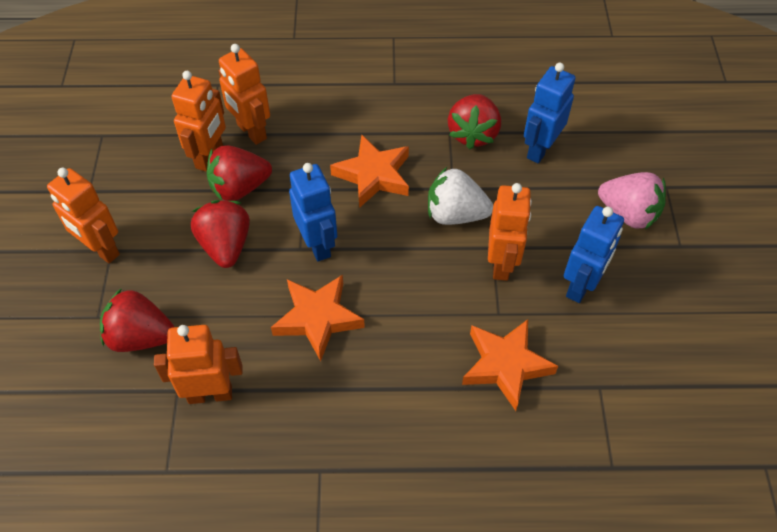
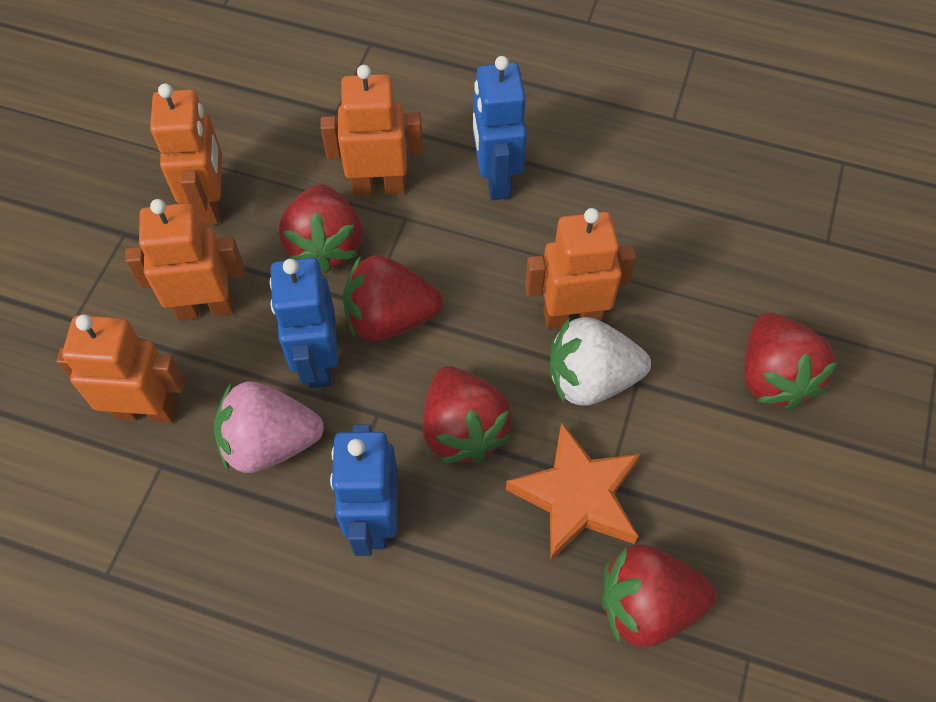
orange star: [271,275,365,361] [330,134,409,208] [462,319,558,411] = 3 -> [506,422,640,562] = 1
red strawberry: [100,288,174,352] [191,200,250,268] [207,145,272,201] [448,94,501,149] = 4 -> [279,184,362,273] [343,255,443,341] [423,367,512,463] [602,545,716,647] [744,313,838,409] = 5

